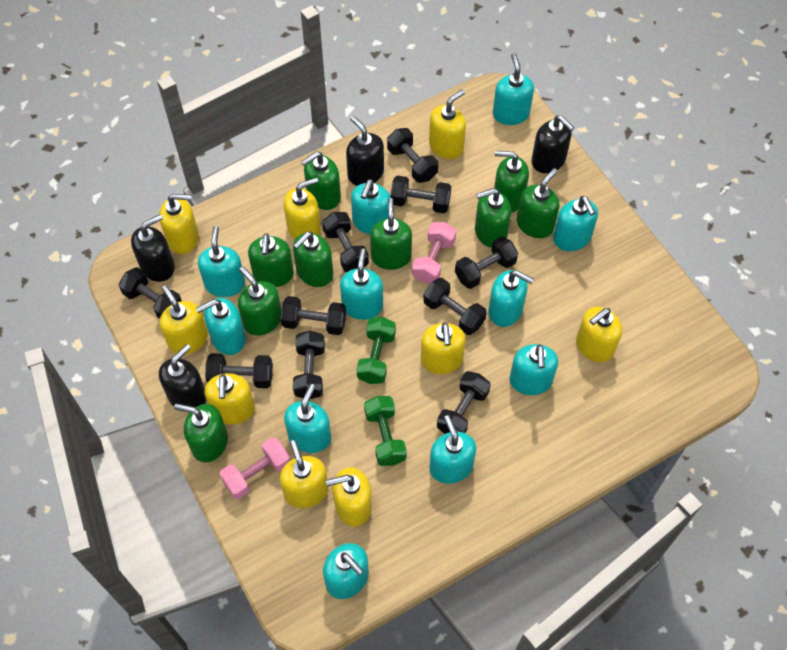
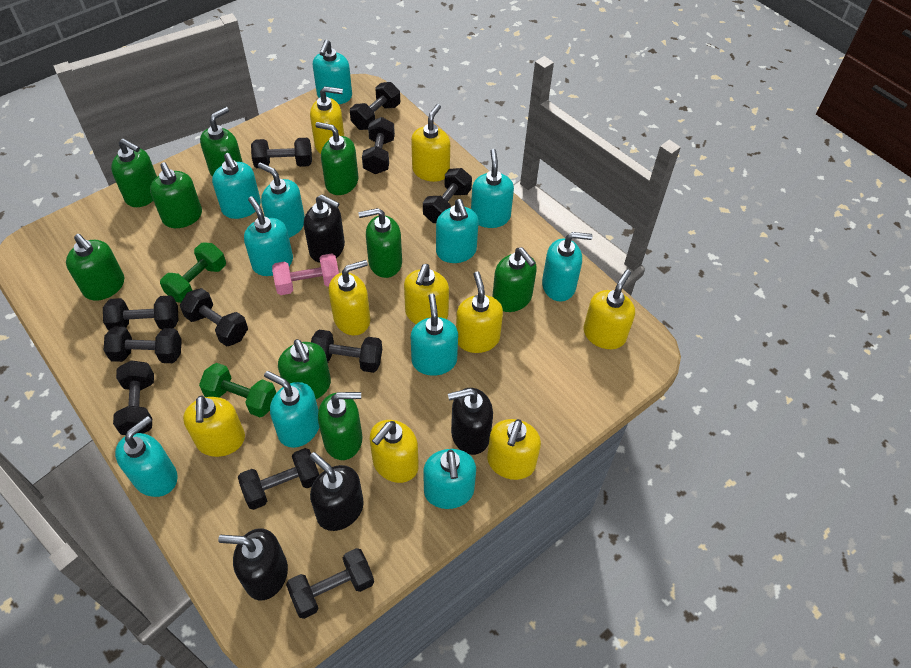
black dumbbell: [119,267,182,319] [205,353,273,388] [280,296,346,335] [293,331,325,399] [322,212,369,272] [387,128,438,183] [390,175,451,213] [423,278,487,335] [437,371,491,434] [455,236,518,289] = 10 -> [103,295,178,331] [103,326,182,363] [113,360,154,435] [180,288,248,346] [238,448,319,510] [251,138,312,168] [286,548,374,619] [311,330,382,373] [350,82,400,130] [362,117,395,174] [423,168,472,223] = 11
pink dumbbell: [220,437,290,499] [412,222,456,283] = 2 -> [272,253,339,295] = 1

